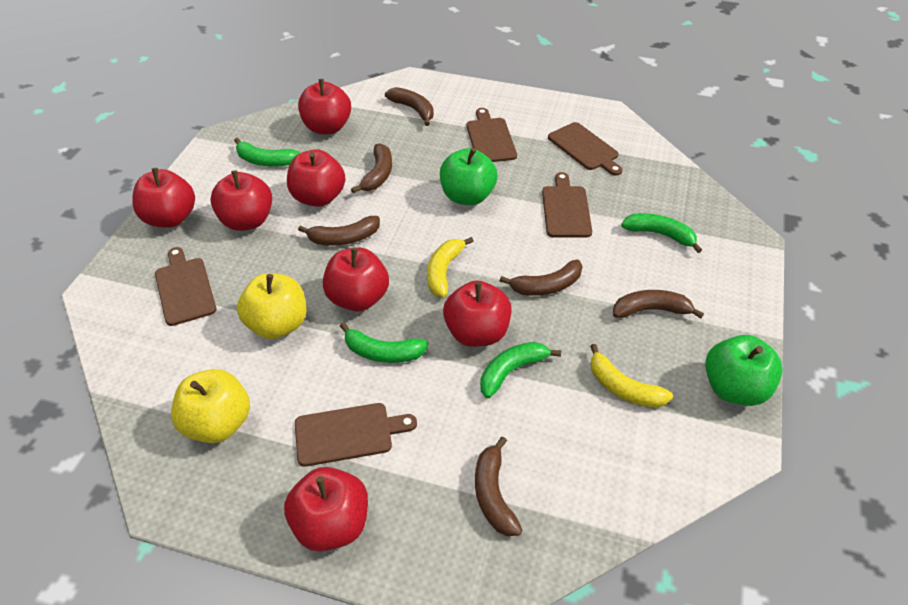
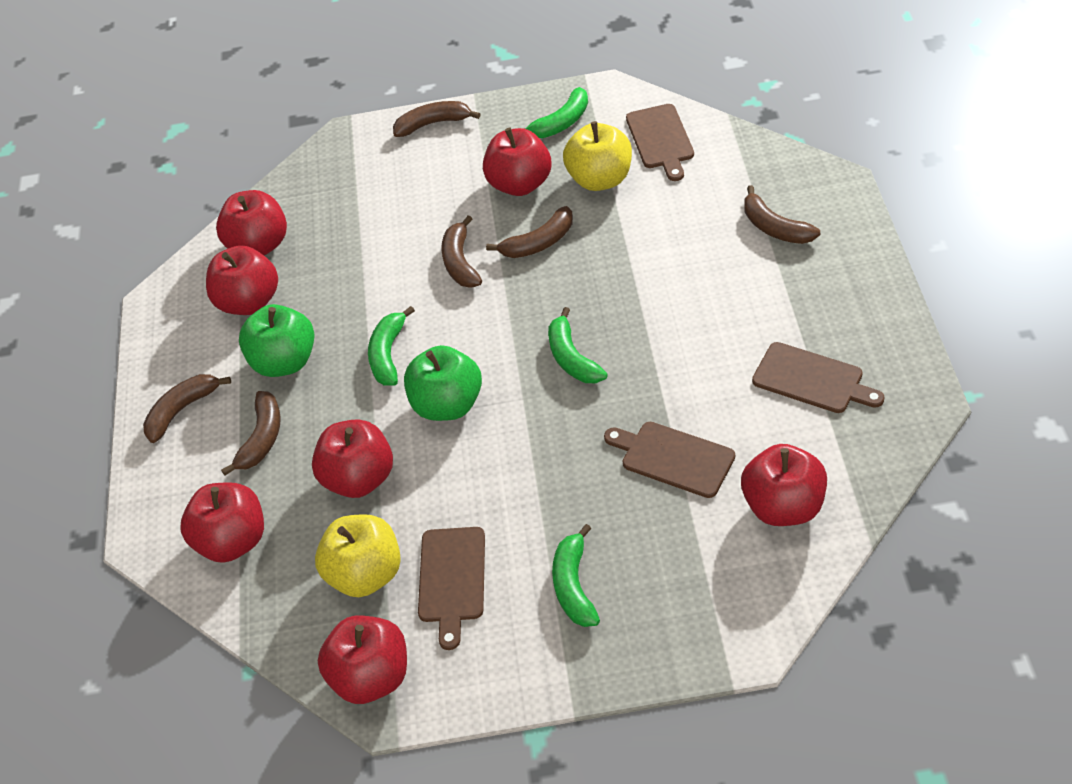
brown cutting board: [155,247,216,326] [295,403,417,467] [467,108,517,162] [542,172,592,237] [548,122,623,176] = 5 -> [418,527,485,650] [604,422,735,498] [626,104,694,181] [752,342,885,413] = 4
yellow banana: [427,237,474,298] [590,344,673,408] = 2 -> none = 0

